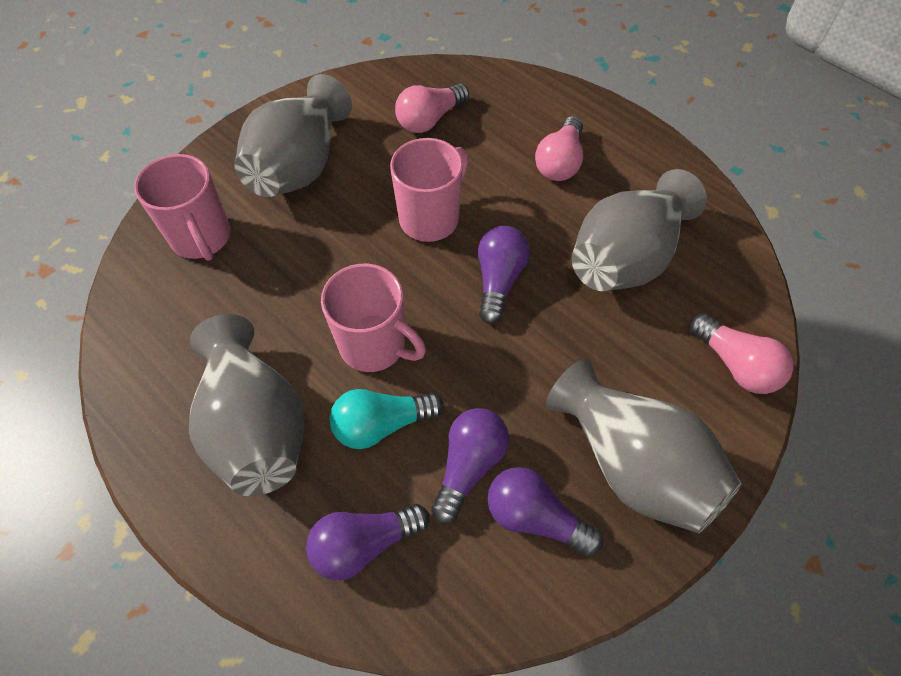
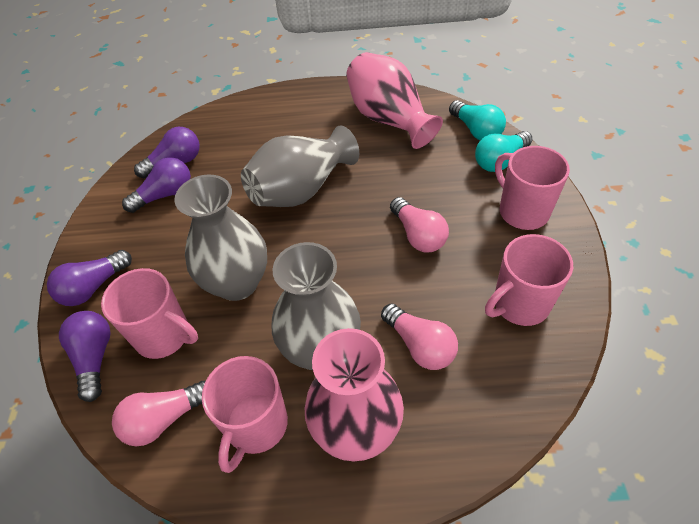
grey vase: [189,314,305,496] [234,74,352,197] [546,359,742,534] [571,169,707,291] = 4 -> [174,174,267,301] [241,126,359,207] [271,242,361,370] = 3
pink mug: [134,154,230,261] [321,264,426,372] [390,138,469,242] = 3 -> [101,268,198,359] [202,356,288,473] [485,234,573,326] [495,146,570,230] = 4
pink vase: none = 0 -> [305,328,404,461] [346,52,443,149] = 2
turquoise light bulb: [329,389,444,449] = 1 -> [449,100,506,140] [475,131,533,172] = 2

